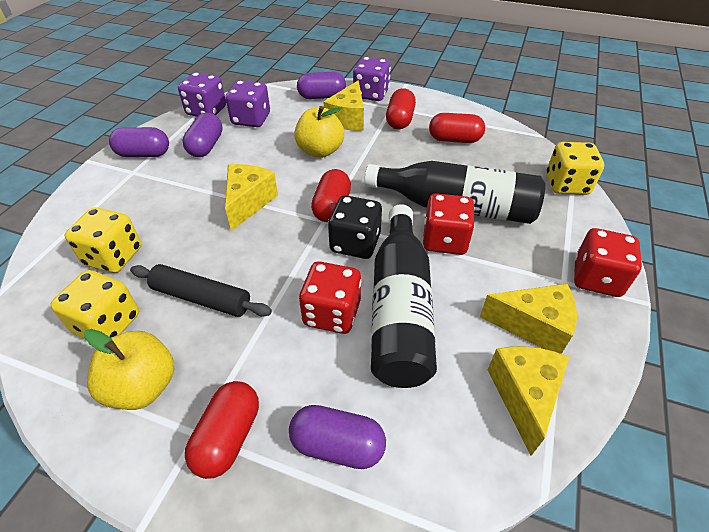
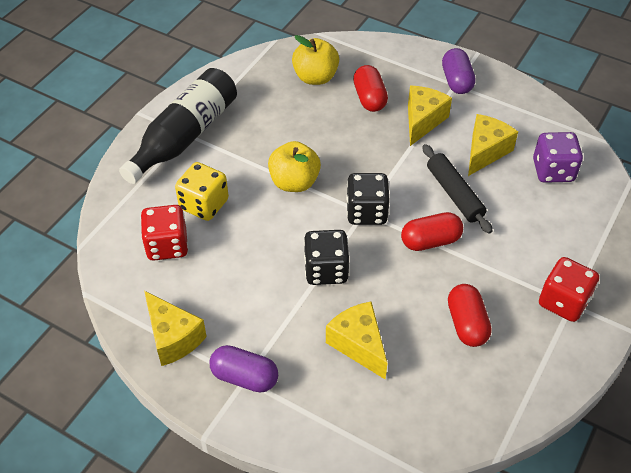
black bottle: [365,161,545,224] [371,204,437,388] = 2 -> [119,68,237,184] = 1
black dice: [328,195,382,259] = 1 -> [304,230,349,285] [346,173,390,225] = 2
purple capsule: [109,127,169,157] [183,113,223,157] [289,405,386,469] [297,72,346,99] = 4 -> [209,345,278,393] [442,48,476,94] = 2
purple dice: [178,72,226,117] [225,80,270,127] [353,57,391,101] = 3 -> [533,132,583,183] = 1
red capsule: [185,381,259,479] [311,169,351,222] [386,88,416,129] [429,113,485,143] = 4 -> [353,65,388,112] [401,212,463,251] [448,284,492,347] = 3
red dice: [299,261,362,334] [423,193,475,255] [574,228,642,297] = 3 -> [141,205,188,261] [539,257,599,322] = 2
yellow dice: [51,270,139,339] [65,207,141,273] [547,142,604,195] = 3 -> [175,162,229,221] = 1

